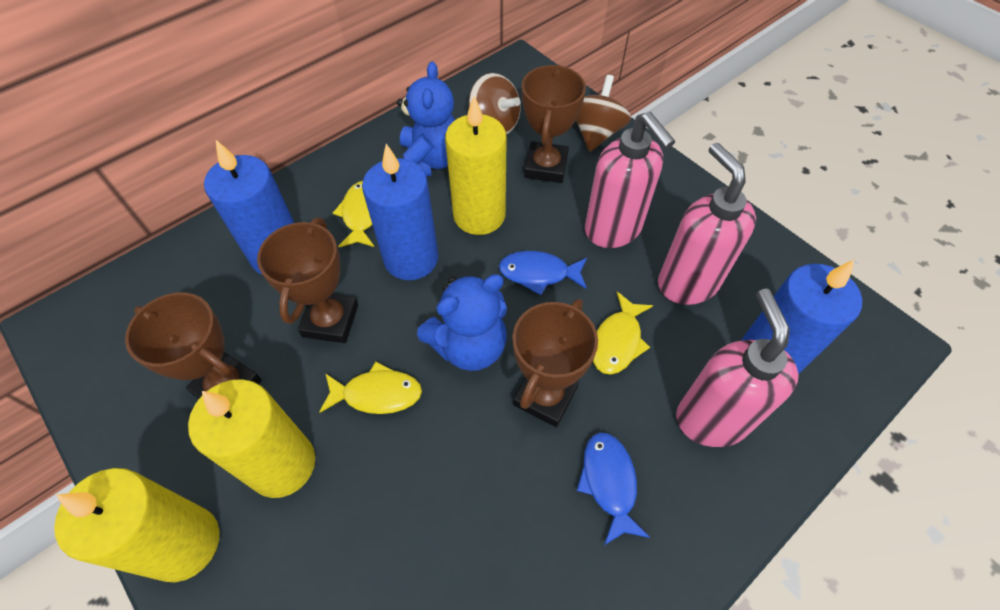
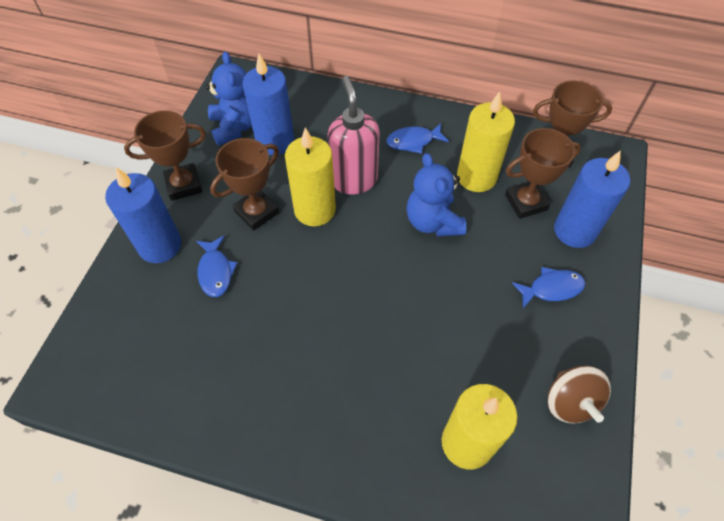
blue fish: [499,251,587,295] [577,432,650,545] = 2 -> [196,236,238,297] [387,123,449,154] [512,267,585,308] = 3
brown spinning top: [469,73,521,135] [576,75,631,152] = 2 -> [547,365,611,424] = 1
pink soap dispenser: [585,112,675,248] [658,143,756,305] [676,289,799,447] = 3 -> [328,76,380,195] = 1
yellow fish: [319,362,422,414] [333,181,374,247] [593,292,653,375] = 3 -> none = 0

